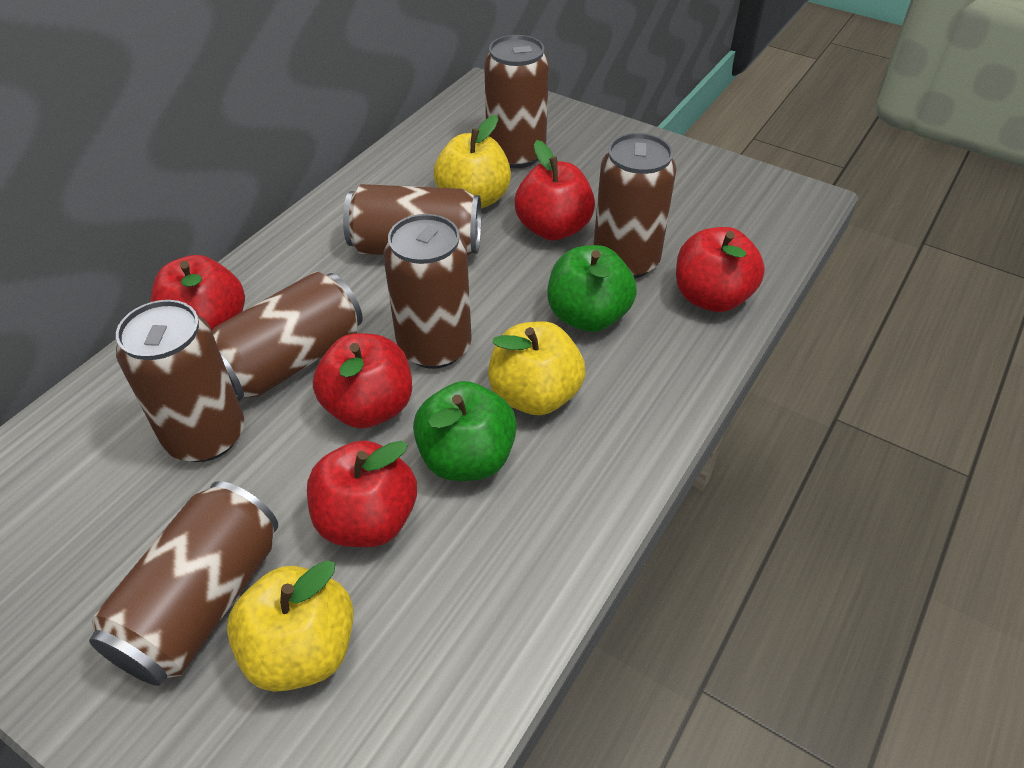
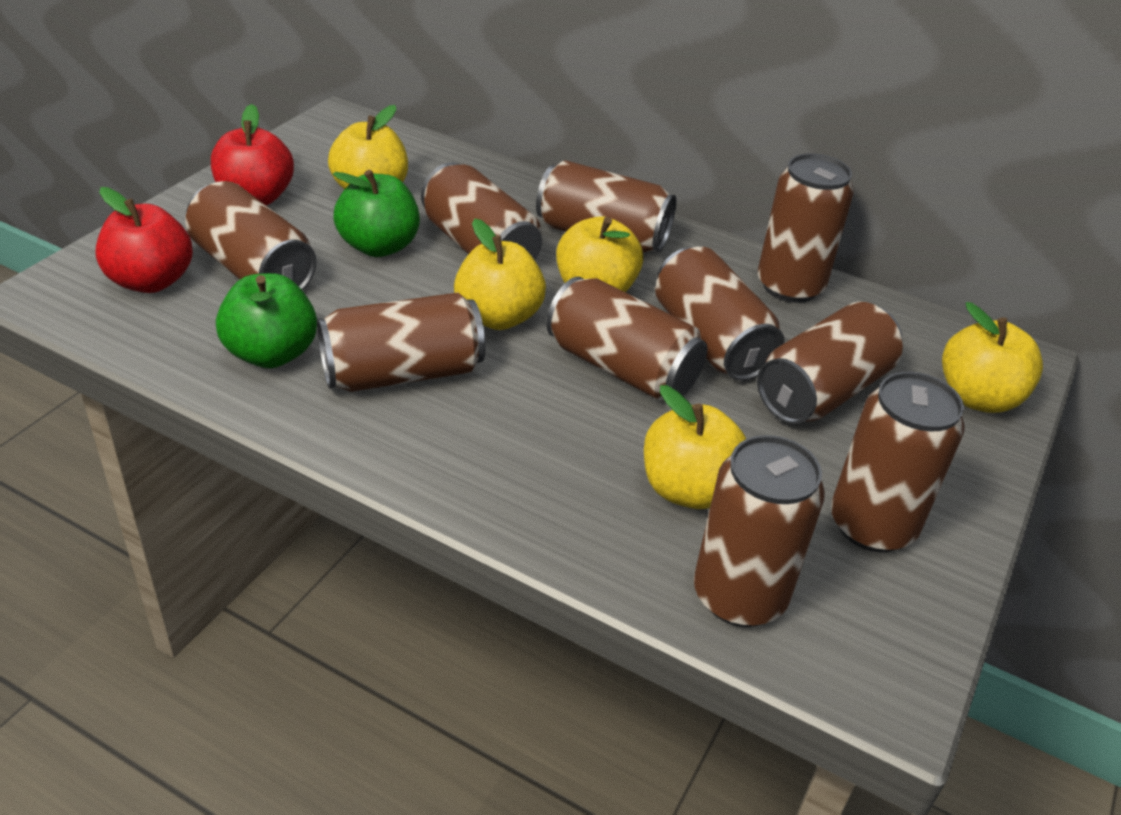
brown can: [89,481,278,686] [116,300,244,462] [212,272,362,401] [343,184,481,255] [383,214,472,369] [484,35,549,168] [593,133,676,278] = 7 -> [185,181,317,290] [317,293,485,392] [421,162,542,260] [536,160,677,253] [546,277,707,401] [655,247,784,381] [694,435,825,627] [757,302,903,424] [758,153,854,303] [831,372,965,552] = 10
red apple: [151,255,245,331] [307,440,417,547] [313,333,412,428] [515,140,595,241] [676,227,765,312] = 5 -> [95,187,193,293] [211,104,294,205] = 2
yellow apple: [227,560,354,692] [434,115,511,208] [488,321,586,415] = 3 -> [328,105,408,189] [454,218,546,330] [556,216,643,292] [644,385,746,509] [942,302,1043,413] = 5

